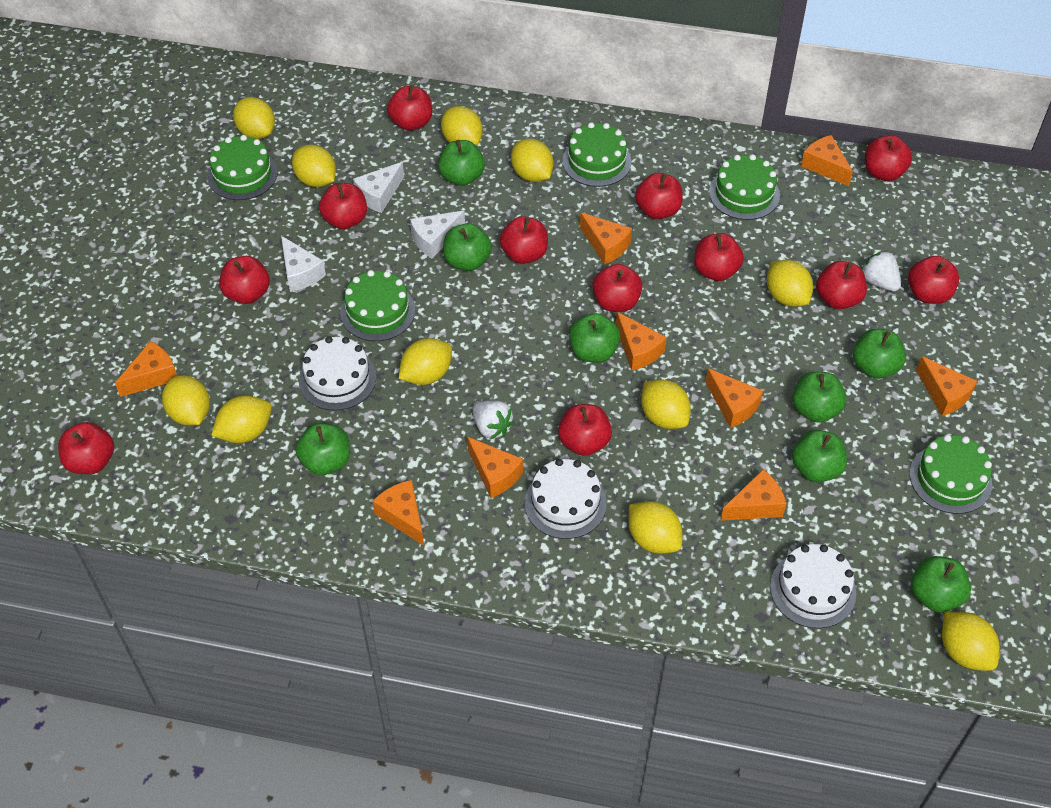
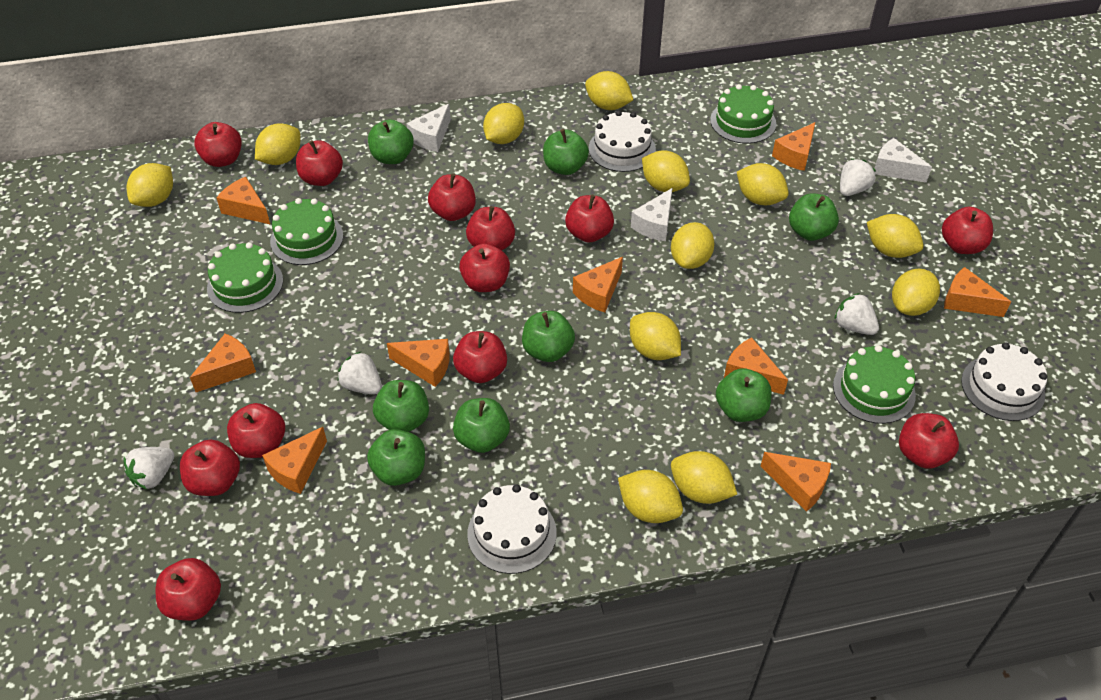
green cake: [207,135,278,200] [340,270,415,341] [562,122,632,187] [709,154,780,220] [910,435,992,514] = 5 -> [207,242,283,313] [270,198,343,265] [710,84,776,144] [833,345,916,424] = 4
white strawberry: [473,400,514,439] [862,251,901,291] = 2 -> [124,447,174,489] [338,351,382,395] [835,293,879,335] [840,159,876,196] = 4
yellow lemon: [162,375,210,426] [211,395,272,443] [233,97,275,139] [292,145,336,187] [399,338,452,385] [441,106,483,145] [511,139,553,182] [629,501,682,554] [641,380,691,429] [767,260,813,307] [942,612,1000,671] = 11 -> [127,163,173,207] [255,123,300,165] [483,103,524,144] [585,71,633,110] [618,470,683,523] [630,312,681,360] [642,150,690,192] [671,222,714,269] [671,451,737,504] [737,163,789,205] [867,214,924,258] [892,269,940,316] = 12

